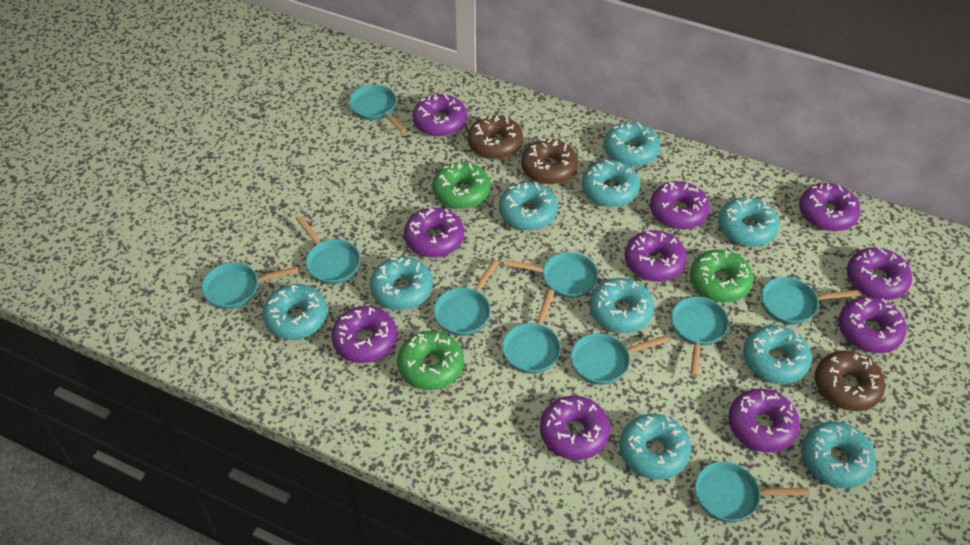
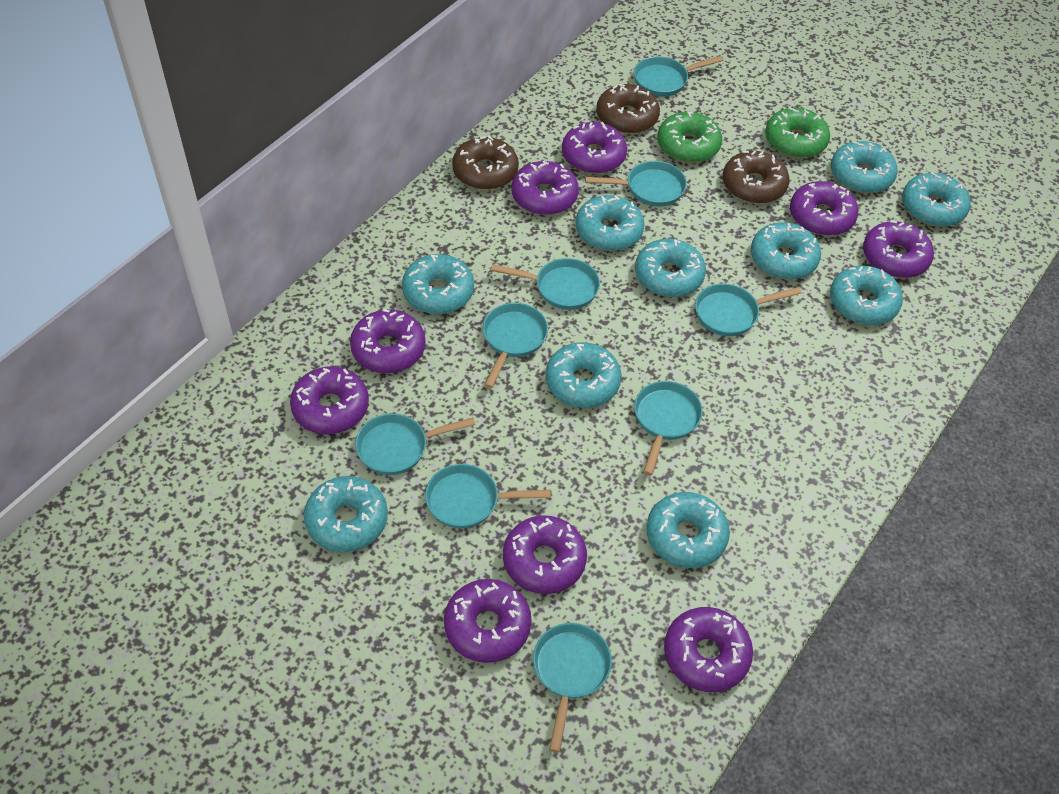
green donut: [397,331,464,390] [432,162,490,209] [690,249,753,302] = 3 -> [657,111,722,163] [765,107,830,158] = 2
purple donut: [331,306,397,363] [404,208,464,257] [412,93,467,137] [540,396,610,460] [625,230,687,282] [650,181,710,229] [728,389,800,453] [799,183,861,231] [839,297,906,353] [847,247,912,300] = 10 -> [290,366,369,434] [350,309,426,373] [444,579,532,663] [503,515,587,594] [511,160,579,215] [562,122,627,174] [664,607,753,692] [790,181,858,236] [863,220,934,278] = 9
turquoise pan: [202,263,298,309] [296,216,360,284] [349,85,406,133] [434,259,499,336] [502,289,561,374] [503,252,598,298] [571,333,669,385] [671,297,729,377] [695,462,809,522] [761,277,860,325] = 10 -> [355,414,476,475] [425,464,551,529] [483,303,548,388] [491,258,600,310] [533,623,612,753] [585,161,687,207] [634,56,723,97] [634,381,703,475] [695,284,802,336] = 9

